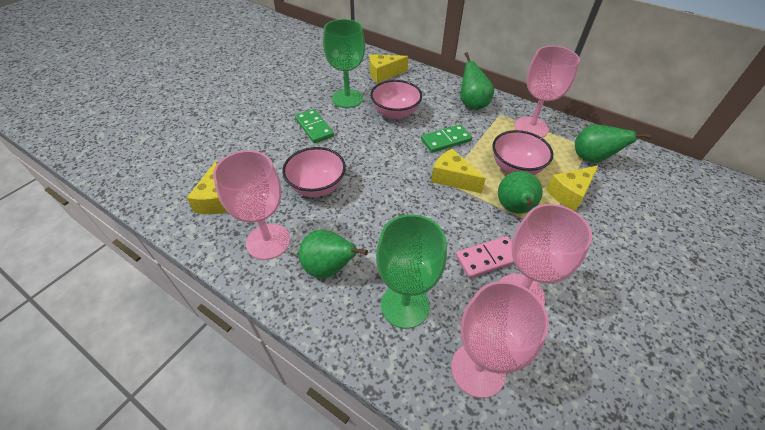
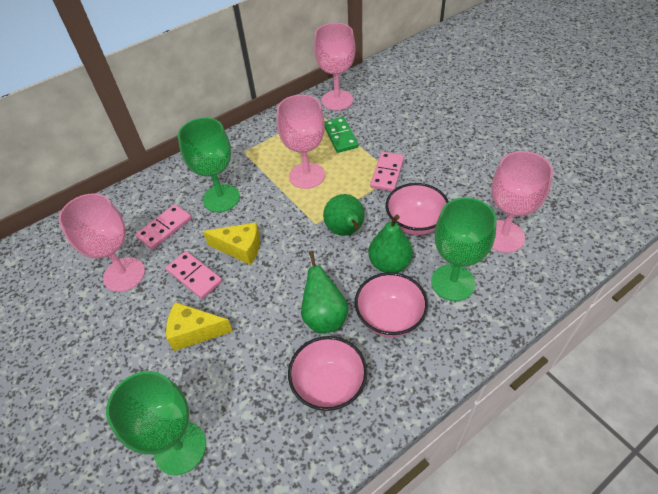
green domino: [295,109,334,143] [421,124,472,153] = 2 -> [325,117,358,153] = 1
green goblet: [323,19,365,108] [376,214,447,329] = 2 -> [106,371,206,475] [178,118,240,212] [431,197,497,301] = 3
green pear: [299,230,368,278] [460,52,494,110] [498,171,543,214] [575,124,652,163] = 4 -> [301,251,348,333] [323,194,365,236] [369,215,413,273] = 3
pink domino: [456,236,515,278] = 1 -> [135,204,192,250] [166,251,222,299] [370,152,404,192] = 3
yellow cheese: [187,161,227,214] [369,54,408,83] [431,149,486,193] [546,165,599,211] = 4 -> [166,302,233,351] [203,222,260,265] = 2

